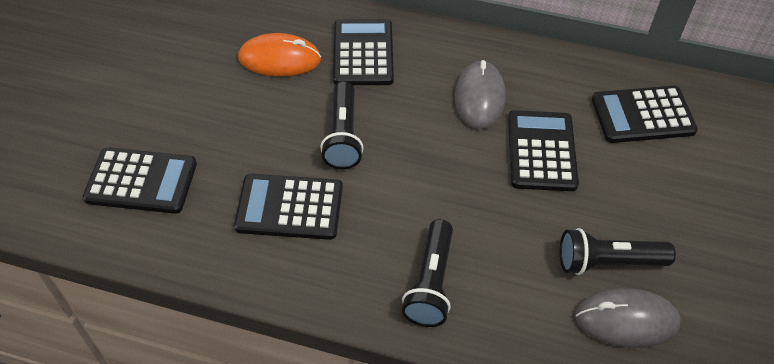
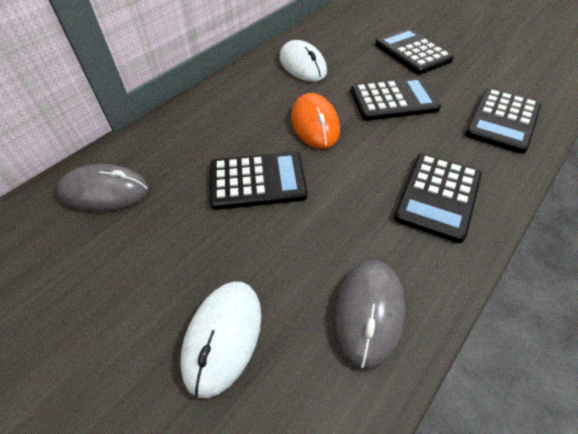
black flashlight: [320,82,363,169] [402,219,453,327] [560,228,676,275] = 3 -> none = 0
white mouse: none = 0 -> [180,281,261,398] [280,40,327,82] = 2

